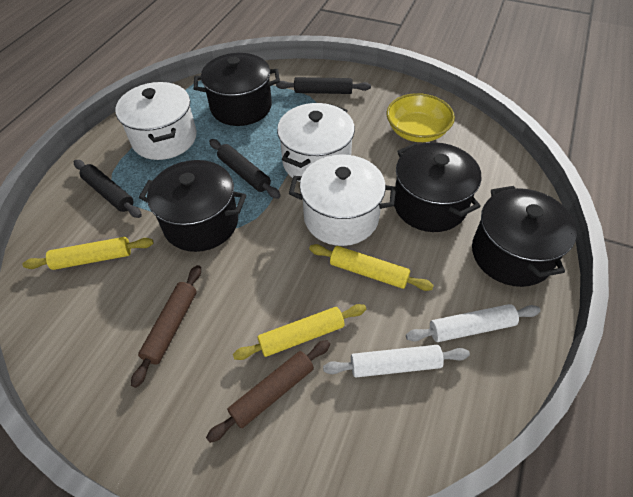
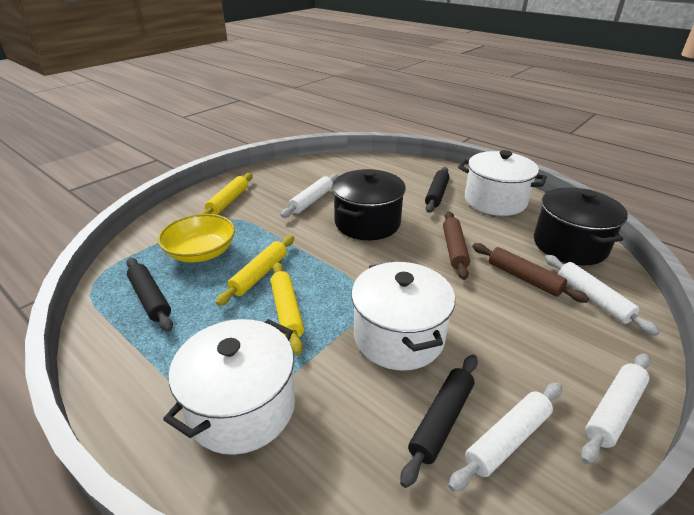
black pot: [139,160,246,252] [194,53,280,126] [394,142,481,232] [472,186,577,287] = 4 -> [332,169,406,240] [534,187,628,265] = 2
white rolling pin: [323,345,470,378] [406,304,541,342] = 2 -> [281,174,338,218] [448,383,562,492] [545,255,660,336] [581,354,650,464] = 4

